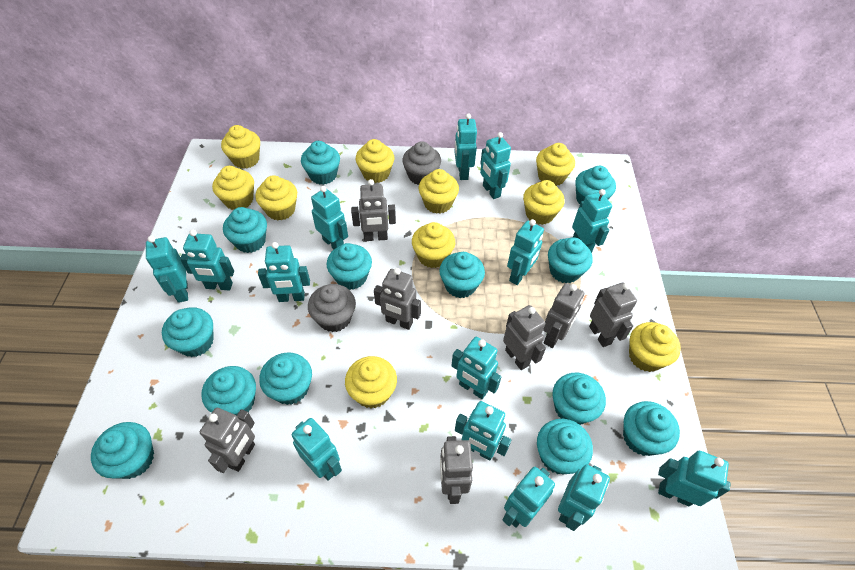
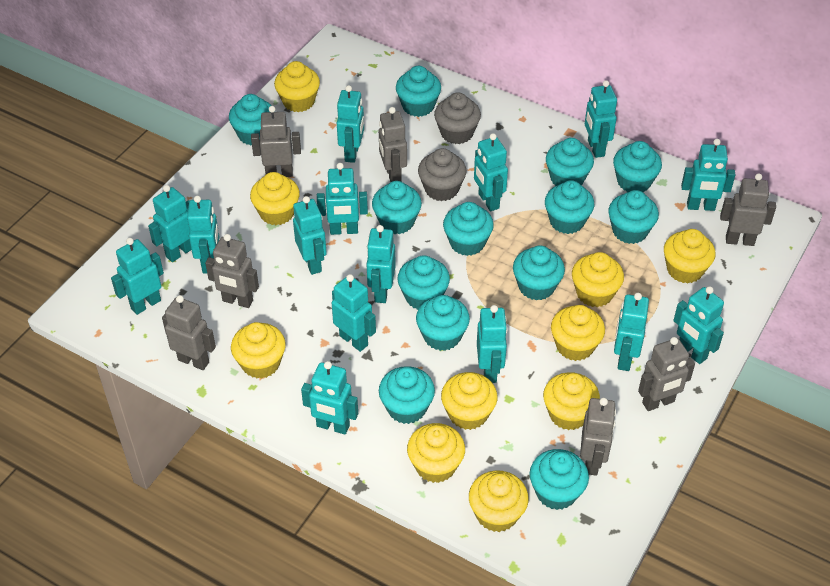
turquoise robot: [146,236,188,303] [180,230,234,290] [258,242,310,302] [292,418,342,481] [311,186,348,249] [451,337,501,399] [454,113,477,180] [455,401,511,460] [480,132,511,199] [502,467,555,528] [507,219,544,285] [558,465,610,531] [572,189,612,253] [658,451,731,507] = 14 -> [111,238,164,315] [148,185,191,262] [187,196,219,274] [293,196,327,275] [301,361,358,435] [317,163,368,235] [332,274,376,352] [337,85,364,163] [366,225,396,303] [474,133,508,211] [477,305,508,383] [585,80,617,158] [614,293,649,371] [673,286,724,364] [681,139,735,211] = 15

